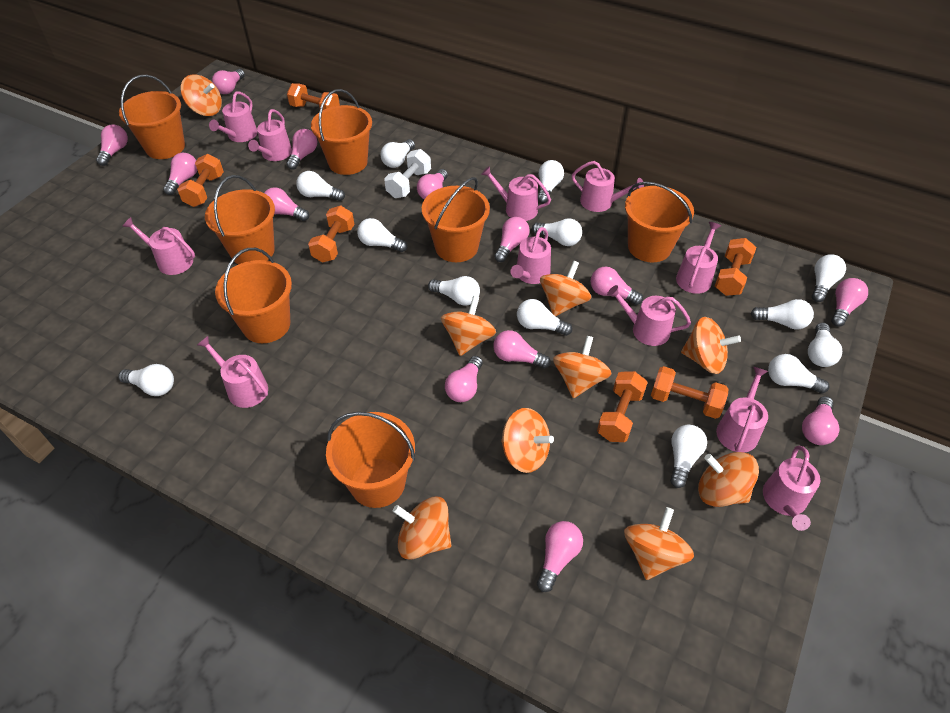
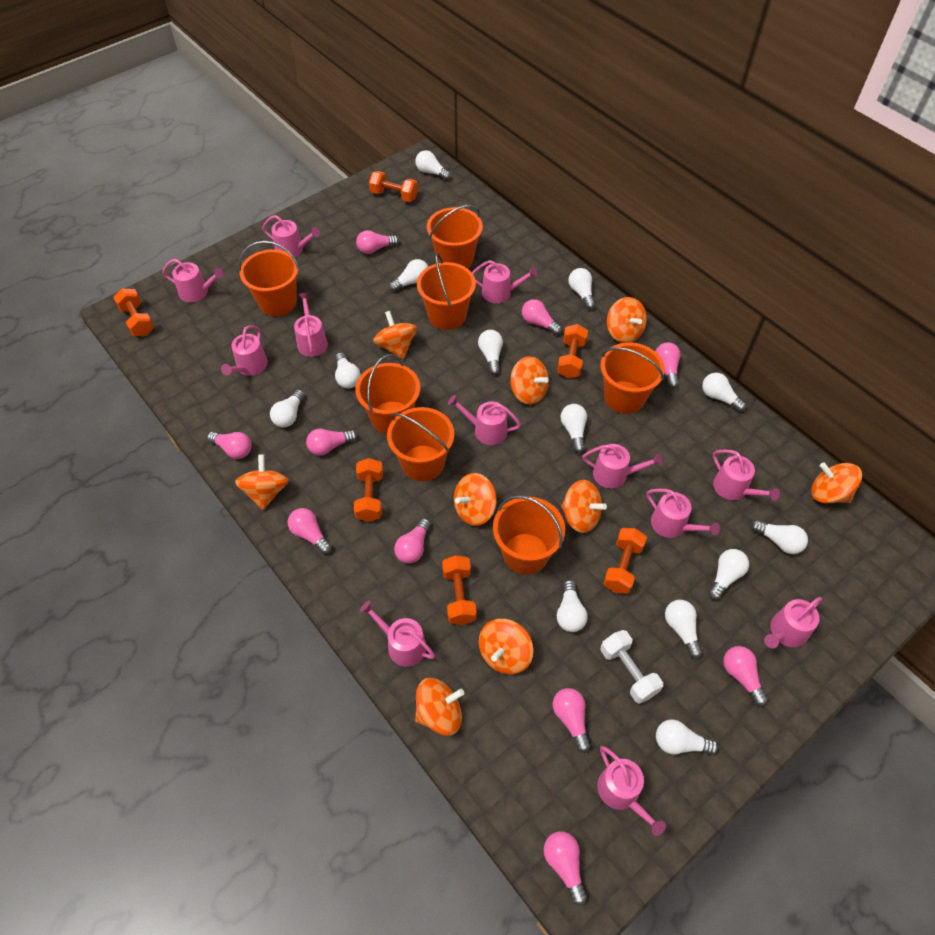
pink light bulb: [96,124,128,166] [163,153,197,195] [212,69,245,94] [264,187,309,221] [286,129,317,170] [417,169,448,199] [445,356,483,402] [493,330,551,369] [494,217,530,262] [537,521,583,592] [591,267,643,305] [802,396,840,445] [831,278,868,327] = 13 -> [207,432,252,459] [288,508,332,554] [306,428,357,456] [356,230,399,254] [394,518,431,564] [522,299,562,335] [544,831,587,906] [553,688,591,753] [655,342,680,388] [723,646,768,706] = 10
pink watering can: [122,217,195,275] [197,336,268,408] [209,91,258,142] [248,109,292,161] [481,166,551,221] [511,227,551,284] [572,161,644,212] [607,285,691,346] [676,222,721,294] [716,367,768,453] [763,445,820,531] = 11 -> [162,259,224,302] [221,325,268,376] [262,215,320,257] [294,293,328,357] [360,601,435,667] [448,395,521,445] [472,260,538,303] [582,444,663,489] [597,746,666,836] [647,489,720,538] [713,449,780,501] [764,597,822,648] = 12

